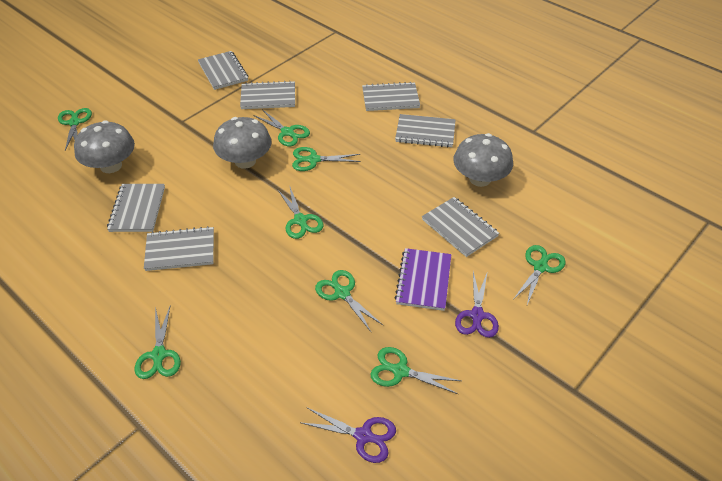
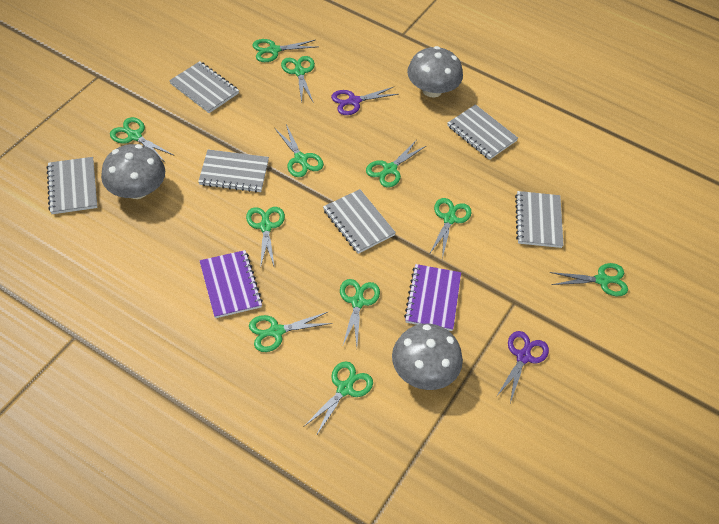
green scissors: [58,108,92,150] [135,305,181,379] [253,109,310,146] [277,187,323,239] [292,147,361,171] [315,270,383,332] [370,347,461,395] [513,245,565,305] = 8 -> [110,117,175,162] [246,207,285,269] [249,312,333,352] [252,39,316,62] [275,124,324,177] [281,56,315,104] [303,361,373,436] [340,279,380,347] [366,141,426,188] [430,198,472,259] [550,263,628,296] = 11
grey notebook: [107,184,165,232] [144,226,214,271] [198,51,248,90] [240,81,295,109] [362,82,420,111] [395,114,456,147] [422,197,499,257] = 7 -> [47,157,97,214] [169,61,239,113] [198,149,269,193] [323,189,396,254] [447,104,518,160] [515,191,564,248] = 6
purple notebook: [394,248,451,311] = 1 -> [199,250,263,318] [404,264,461,331] = 2

